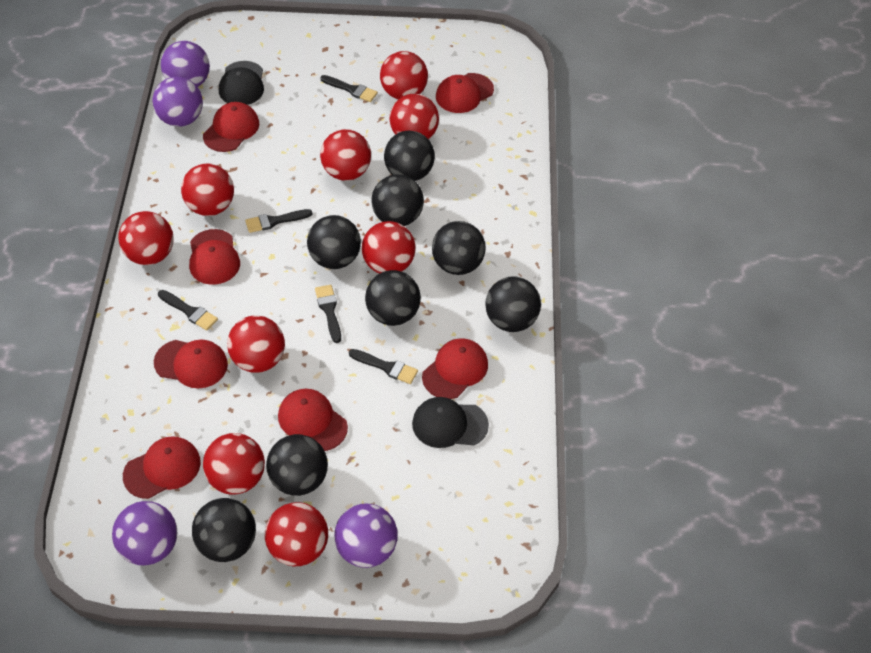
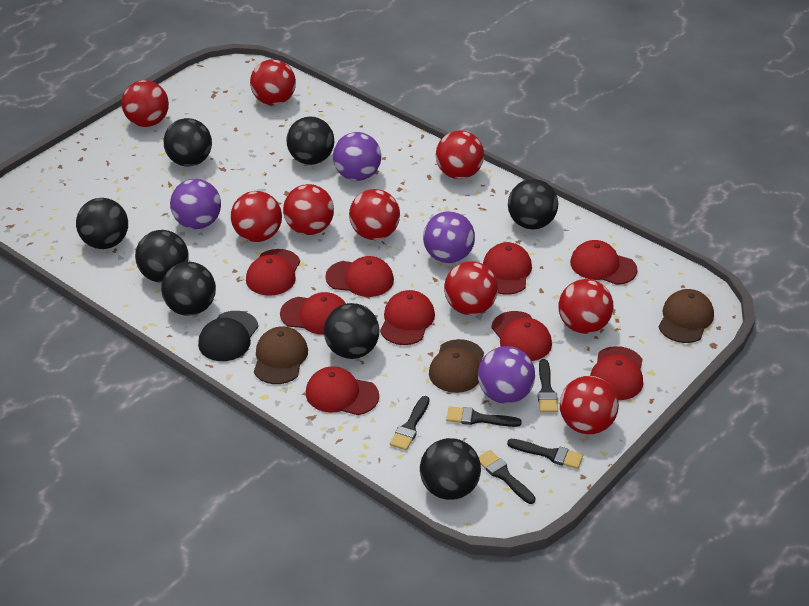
black cap: [219,61,264,105] [412,397,489,448] = 2 -> [198,311,259,361] = 1
brown cap: none = 0 -> [254,327,308,384] [429,339,484,393] [659,289,714,343] = 3
red cap: [123,436,201,499] [154,340,228,388] [189,229,240,285] [203,102,259,152] [278,389,348,451] [422,338,488,399] [436,73,494,113] = 7 -> [246,249,300,296] [280,292,346,335] [306,366,379,415] [325,256,394,297] [380,290,435,345] [483,242,532,295] [491,311,552,361] [570,240,637,285] [590,346,643,400] = 9

